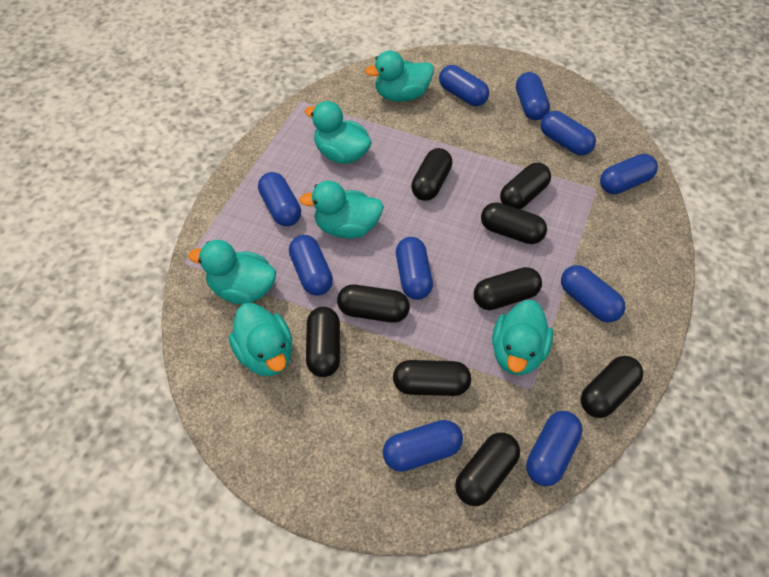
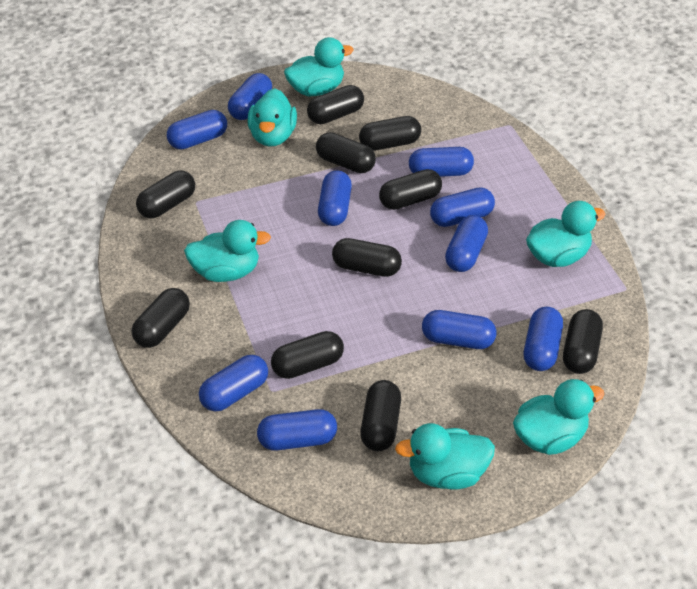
black capsule: [306,307,340,377] [337,284,410,323] [393,360,471,396] [411,148,452,201] [455,433,520,506] [474,267,542,310] [481,202,547,244] [500,163,551,209] [580,356,643,418] = 9 -> [132,288,190,348] [136,170,195,219] [271,331,344,379] [307,85,364,124] [316,132,376,173] [332,238,402,277] [359,116,421,151] [360,380,401,451] [379,169,442,210] [563,309,603,374] = 10

